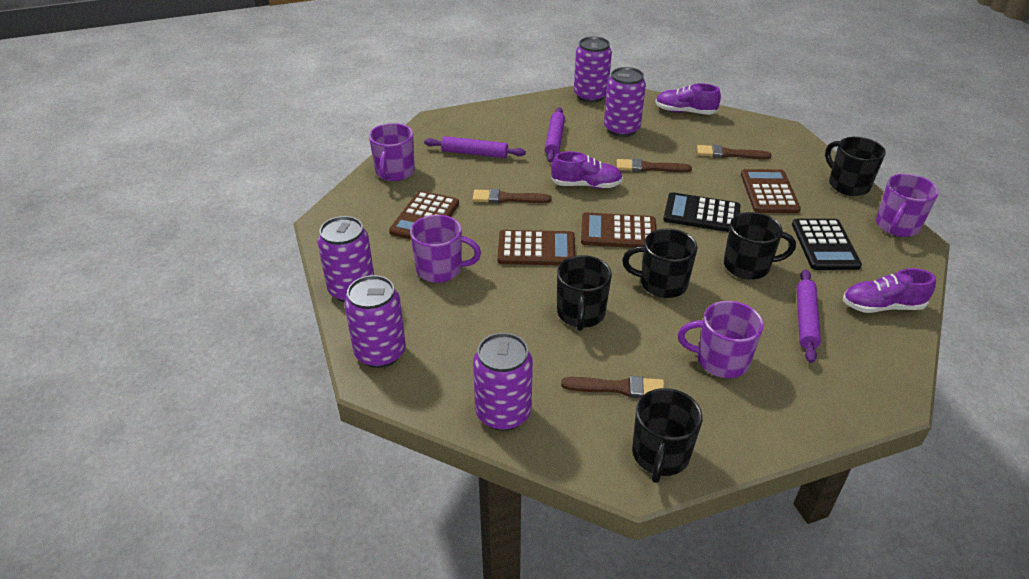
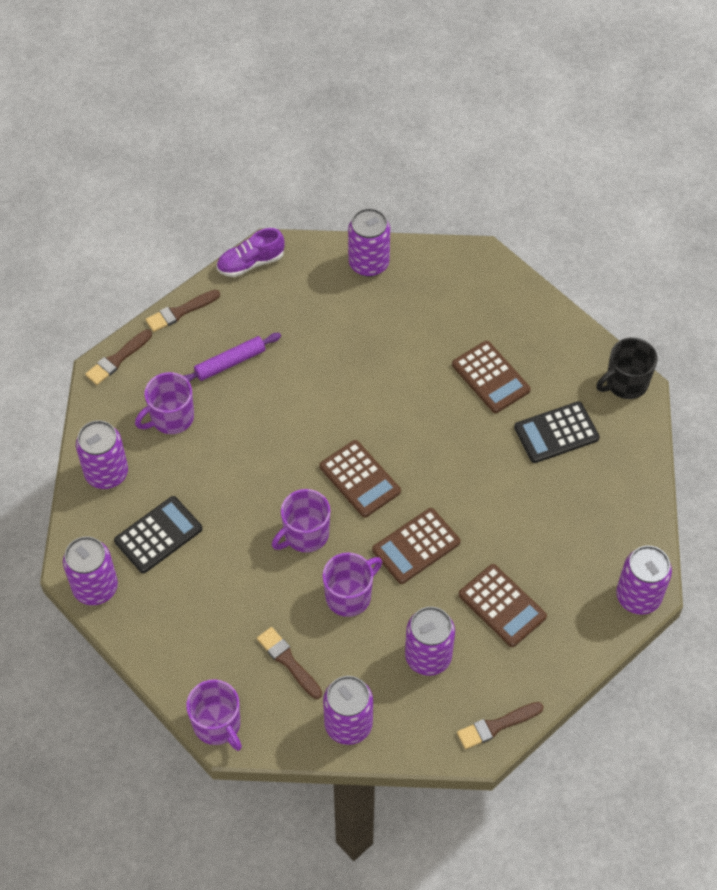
black mug: [557,255,612,331] [622,228,698,298] [632,388,703,483] [724,212,796,280] [825,137,886,196] = 5 -> [596,338,657,399] = 1
purple can: [317,216,374,302] [344,275,406,368] [473,333,533,431] [574,36,612,103] [604,67,646,137] = 5 -> [63,536,118,605] [76,420,128,489] [323,676,373,745] [348,208,390,277] [405,607,455,676] [616,546,672,615] = 6
purple rolling pin: [424,136,526,158] [545,107,565,162] [797,269,821,363] = 3 -> [183,333,281,382] = 1
purple shoe: [551,151,623,189] [655,83,721,115] [843,268,936,313] = 3 -> [216,228,285,277] = 1

